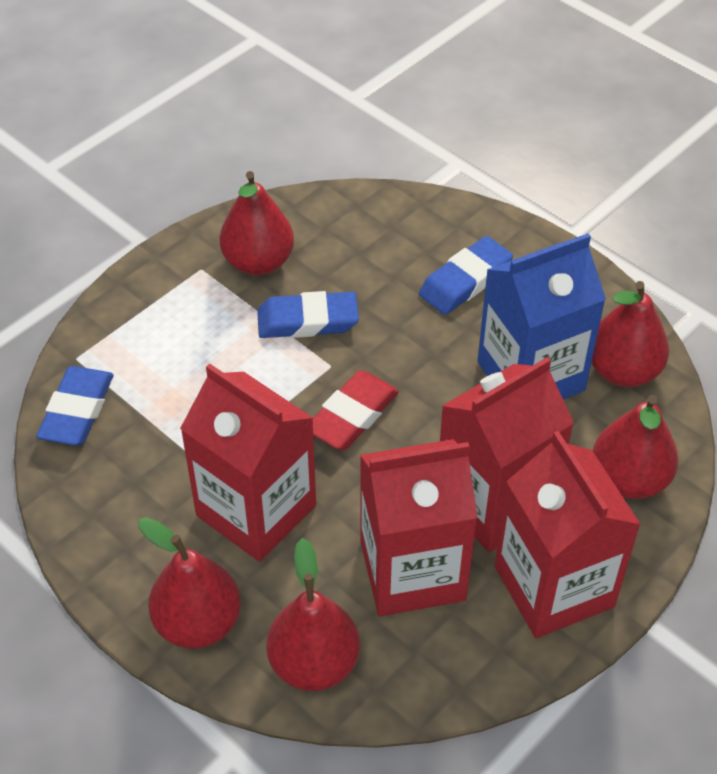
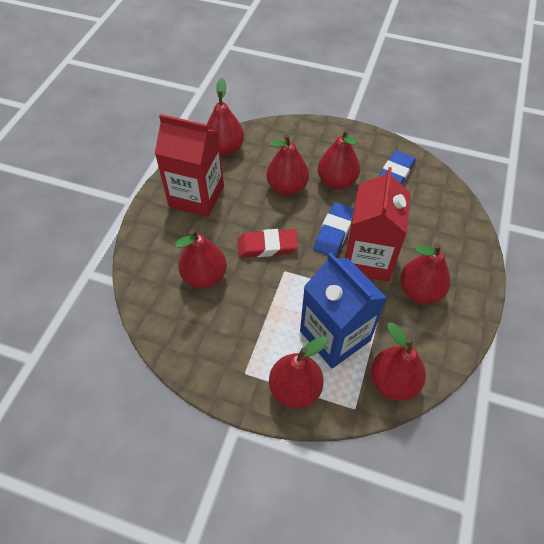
blue eraser: [36,366,114,446] [257,291,359,338] [419,236,513,315] = 3 -> [314,202,354,257] [379,151,416,184] = 2
red carton: [180,363,316,562] [360,439,478,616] [440,357,574,552] [495,431,641,638] = 4 -> [155,114,224,217] [345,167,411,282] = 2
red pear: [139,517,241,649] [219,171,294,275] [266,538,360,691] [592,281,669,387] [593,395,678,499] = 5 -> [175,229,227,288] [207,78,244,156] [266,134,309,196] [269,336,328,409] [318,129,360,190] [370,322,426,401] [400,243,451,304] = 7

